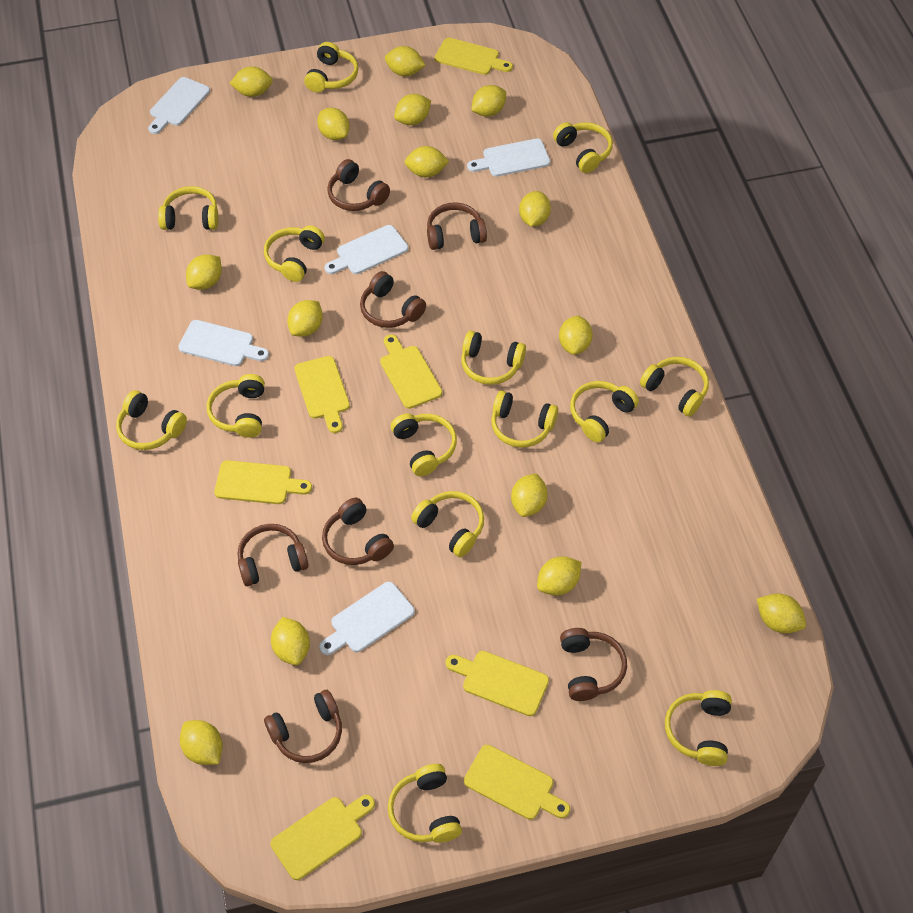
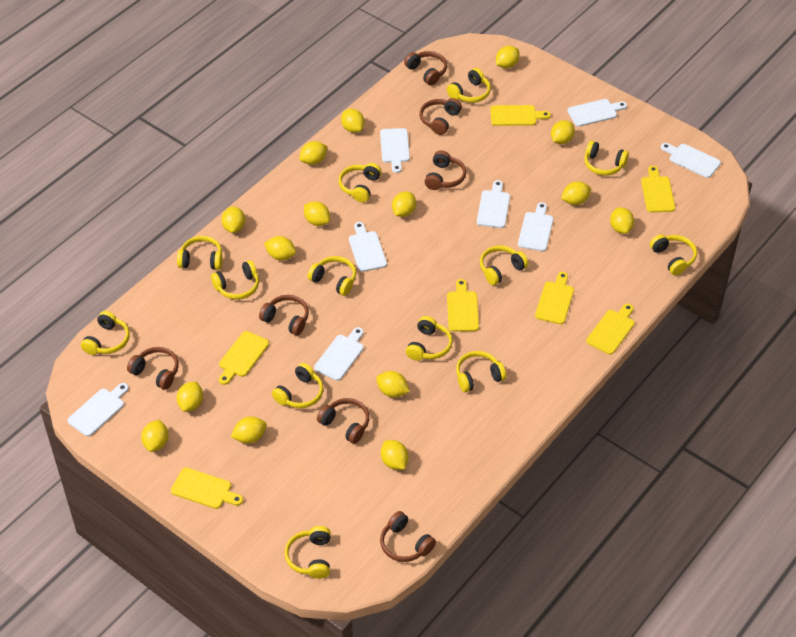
white cutting board: [148,77,210,134] [178,320,269,366] [319,582,415,655] [325,225,408,274] [467,138,550,177] = 5 -> [68,383,129,436] [314,327,364,381] [349,222,387,272] [380,128,410,173] [477,180,510,228] [518,202,554,251] [567,99,627,127] [661,143,721,178] = 8
yellow headphones: [116,390,187,450] [158,186,218,230] [207,374,265,438] [264,225,325,282] [304,42,358,92] [388,764,462,843] [391,413,457,476] [411,491,484,557] [461,331,526,385] [491,391,558,448] [553,122,613,173] [570,381,639,443] [640,357,709,417] [665,690,732,766] = 14 -> [81,311,130,355] [177,236,223,270] [211,260,259,300] [272,363,323,408] [285,526,331,579] [308,256,356,296] [339,163,382,203] [406,316,453,361] [447,68,491,103] [456,351,506,392] [480,245,529,285] [584,141,629,176] [650,234,697,275] = 13

